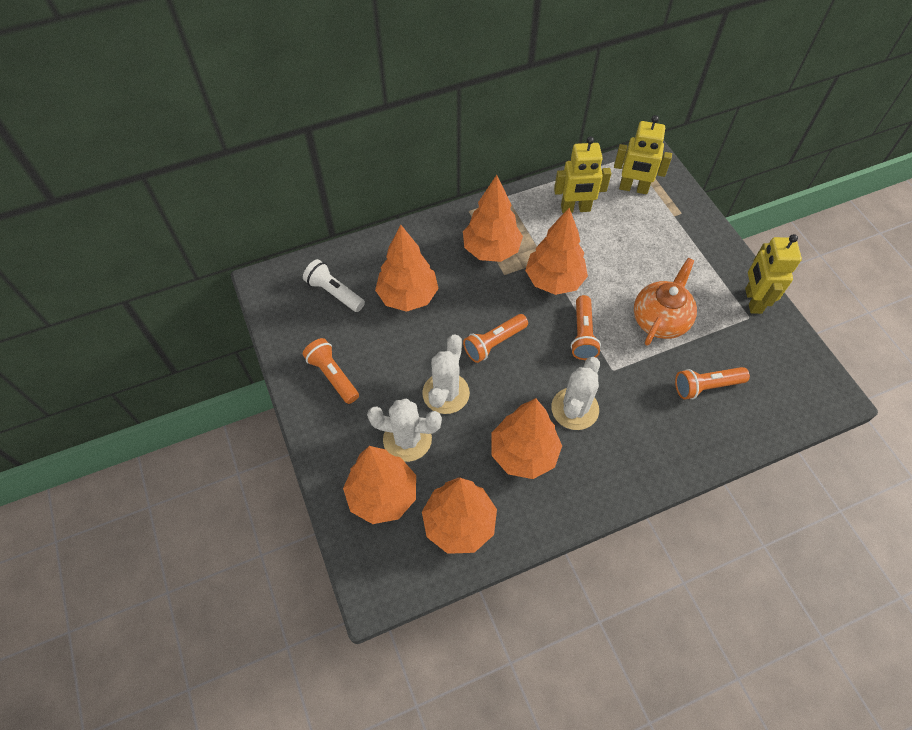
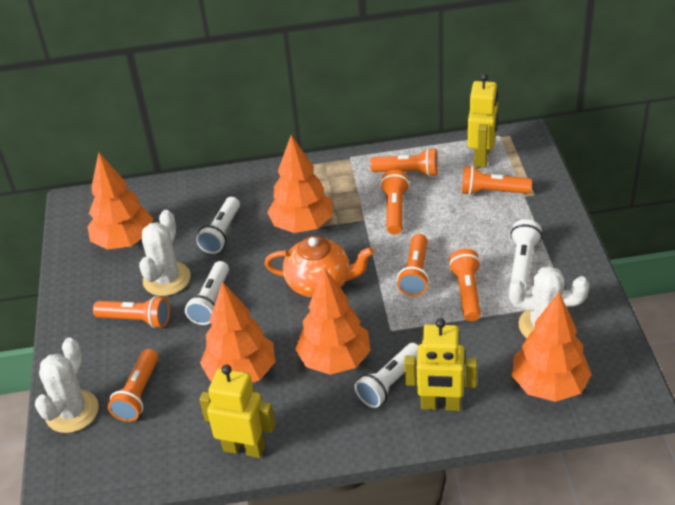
orange flashlight: [303,338,359,404] [463,314,528,363] [571,295,601,360] [675,367,750,399] = 4 -> [93,296,170,328] [108,349,158,422] [370,148,438,177] [380,170,410,234] [397,234,429,296] [449,249,481,321] [462,166,532,195] = 7
orange tree: [343,446,416,524] [375,225,439,312] [422,477,497,554] [463,175,523,262] [492,398,562,479] [525,208,588,295] = 6 -> [87,152,153,250] [200,281,275,382] [267,135,332,233] [295,268,371,375] [512,292,592,402] = 5
white flashlight: [303,259,365,312] = 1 -> [185,261,229,325] [196,197,240,254] [355,343,419,408] [511,219,542,288] = 4

